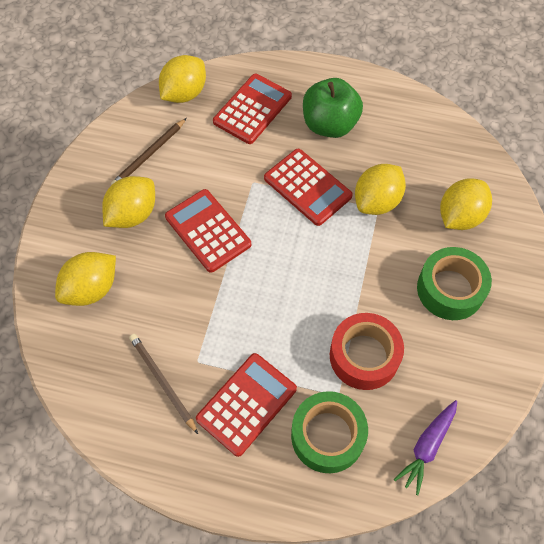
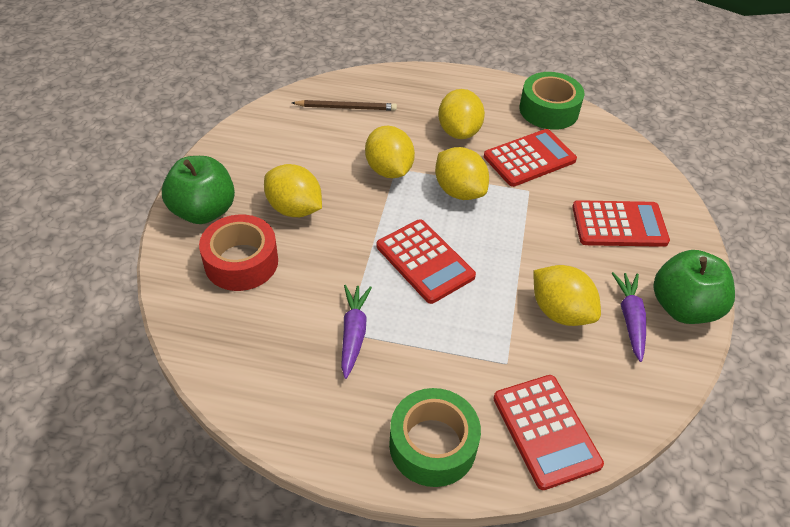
brown pencil: [111,118,187,185] [129,334,198,434] = 2 -> [292,100,397,111] = 1
green apple: [303,78,363,138] = 1 -> [162,156,235,224] [653,250,735,324] = 2
purple carrot: [394,400,457,495] = 1 -> [341,285,372,379] [612,272,646,362] = 2

